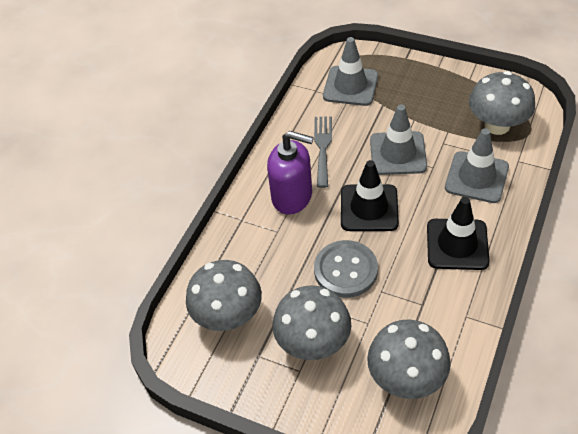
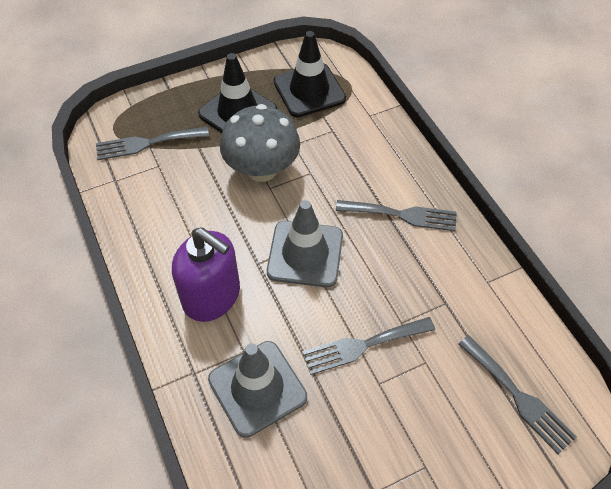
grey button: [314,240,378,298] = 1 -> none = 0
grey fork: [314,116,332,188] = 1 -> [96,127,209,160] [302,317,435,375] [336,200,457,231] [458,335,577,454] = 4
grey mushroom: [186,260,262,331] [272,285,351,360] [367,319,451,399] [469,71,535,135] = 4 -> [220,104,300,182] = 1
grey traffic cone: [323,37,378,106] [370,105,427,175] [445,128,509,203] = 3 -> [208,341,307,438] [267,200,343,287] = 2

